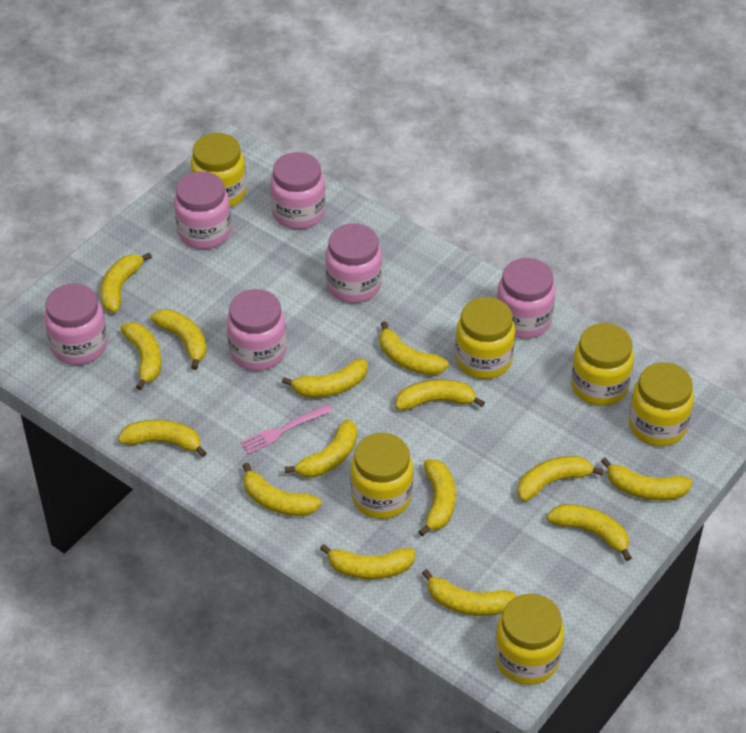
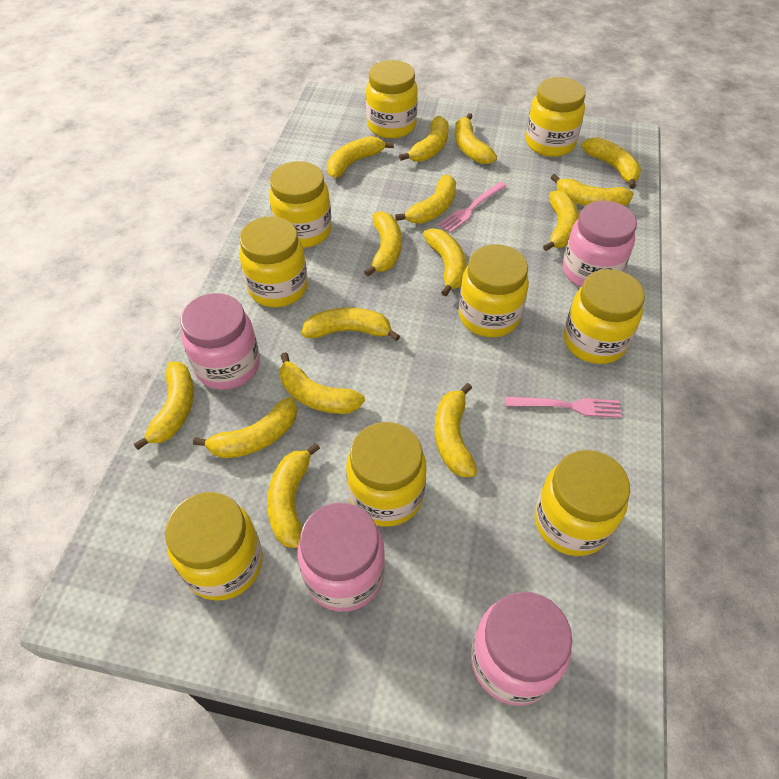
pink fork: [240,404,333,454] = 1 -> [438,182,506,233] [505,396,622,418] = 2
pink jar: [44,283,107,365] [174,171,231,249] [227,289,287,371] [270,152,326,229] [325,223,382,303] [497,258,555,339] = 6 -> [181,293,260,390] [297,503,385,612] [471,592,572,706] [563,201,637,287] = 4
yellow jar: [191,133,246,207] [350,433,413,519] [455,297,515,379] [495,594,564,685] [571,323,634,406] [629,362,694,446] = 6 -> [165,492,263,601] [239,216,308,307] [269,161,332,248] [346,422,426,527] [366,60,418,139] [459,244,529,337] [526,77,586,157] [535,450,630,556] [564,269,645,364] = 9

